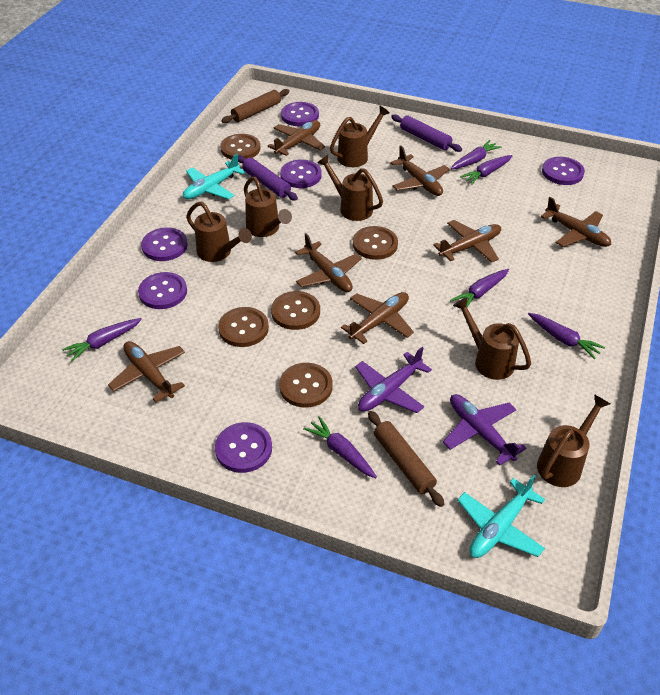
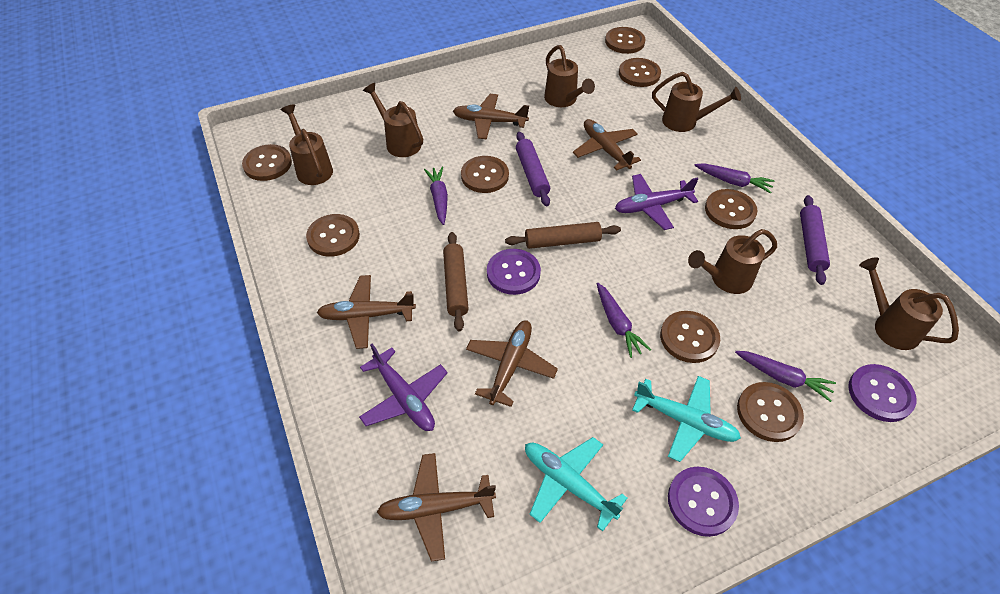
brown button: [218,307,269,347] [220,134,260,160] [271,291,320,330] [279,363,333,408] [353,226,398,260] = 5 -> [242,144,292,181] [306,214,360,257] [461,156,509,193] [605,27,645,54] [619,58,661,87] [660,311,720,363] [705,189,757,229] [737,382,804,442] = 8
brown plane: [108,341,185,402] [267,120,325,156] [295,233,362,292] [341,292,414,344] [390,145,450,196] [433,220,501,263] [541,197,611,247] = 7 -> [317,275,416,349] [377,453,496,561] [453,94,529,139] [466,320,558,407] [573,119,641,171] = 5
purple button: [138,272,187,309] [141,227,188,261] [215,422,272,473] [280,160,322,188] [281,102,319,126] [542,157,585,185] = 6 -> [487,249,541,295] [668,467,739,537] [848,364,916,422] = 3
purple carrot: [62,318,142,362] [303,416,377,478] [450,269,509,307] [451,140,501,169] [460,155,513,185] [528,313,605,359] = 6 -> [424,166,448,225] [596,283,651,358] [694,163,774,194] [735,351,836,402] = 4

